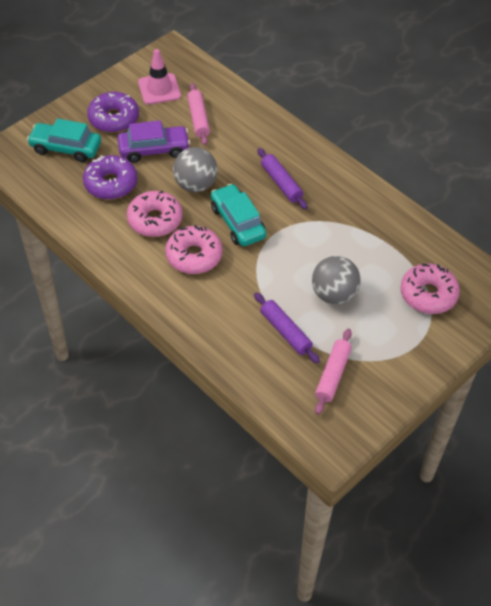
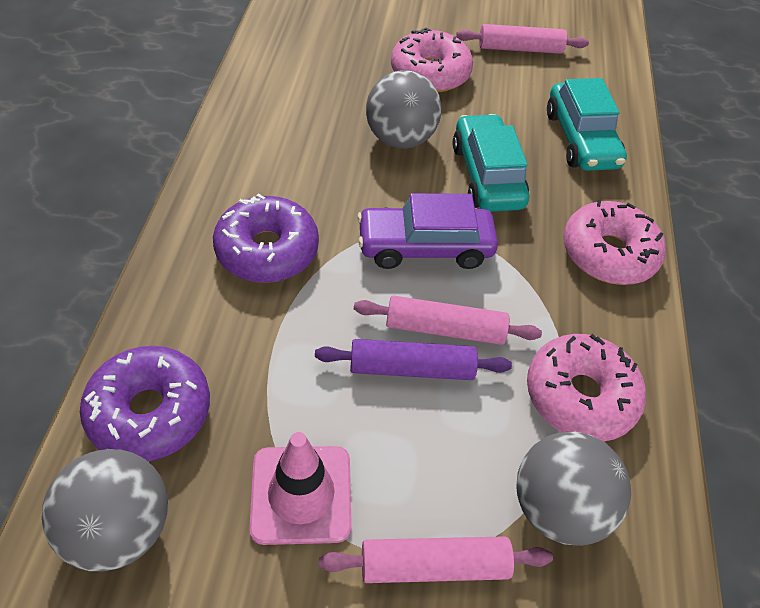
grey ball: [173,147,218,192] [312,256,361,304] = 2 -> [42,449,168,571] [366,70,442,149] [516,431,631,546] = 3
pink rolling pin: [187,83,210,145] [315,329,352,415] = 2 -> [319,536,553,583] [354,296,542,345] [456,24,589,54] = 3
purple rolling pin: [254,292,320,364] [257,148,308,209] = 2 -> [315,339,512,380] = 1

